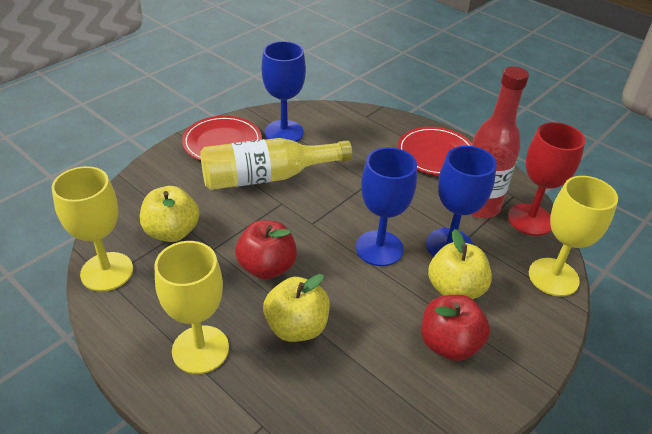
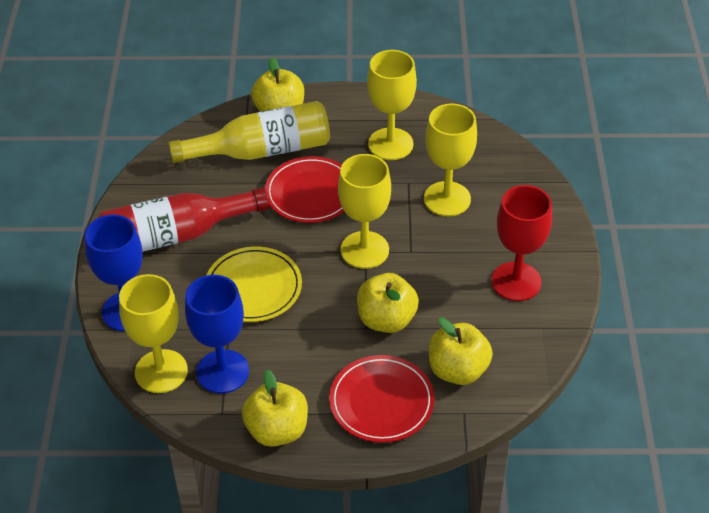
blue goblet: [262,41,306,142] [356,147,417,266] [426,146,497,256] = 3 -> [85,214,143,331] [185,275,249,393] = 2
red apple: [235,220,297,279] [421,295,490,361] = 2 -> none = 0
yellow apple: [140,186,199,242] [263,274,330,342] [428,229,492,299] = 3 -> [242,370,308,447] [251,57,304,112] [357,273,419,333] [429,317,493,385] = 4
yellow goblet: [52,166,133,292] [154,241,229,374] [529,176,618,296] = 3 -> [119,274,188,393] [338,154,391,269] [367,50,417,160] [424,104,477,216] = 4
yellow plate: none = 0 -> [207,247,302,322] = 1

